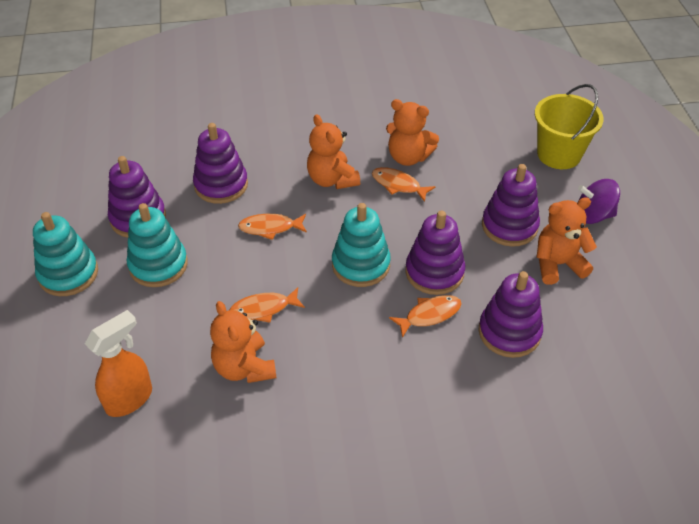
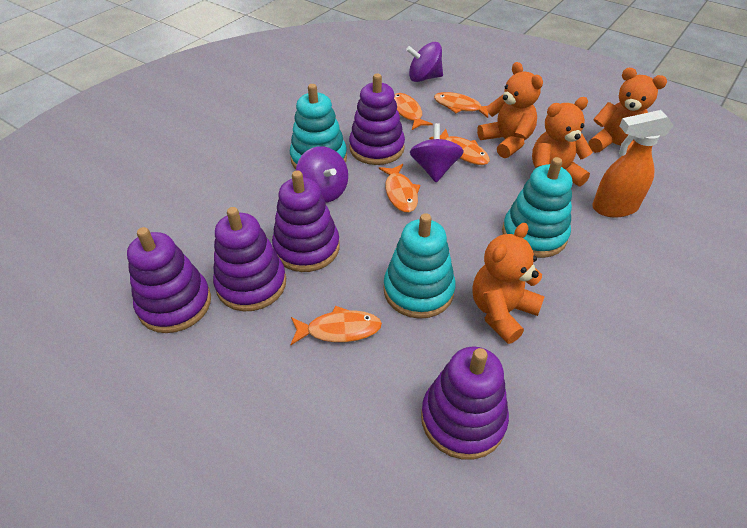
orange fish: [229,287,305,323] [238,214,307,240] [372,167,435,202] [389,295,462,338] = 4 -> [291,306,382,345] [379,164,420,213] [394,93,433,130] [429,129,490,165] [434,92,488,118] = 5
purple spinning top: [578,179,620,224] = 1 -> [296,146,348,203] [406,42,443,82] [410,123,464,183] = 3
yellow bucket: [535,84,604,169] = 1 -> none = 0

